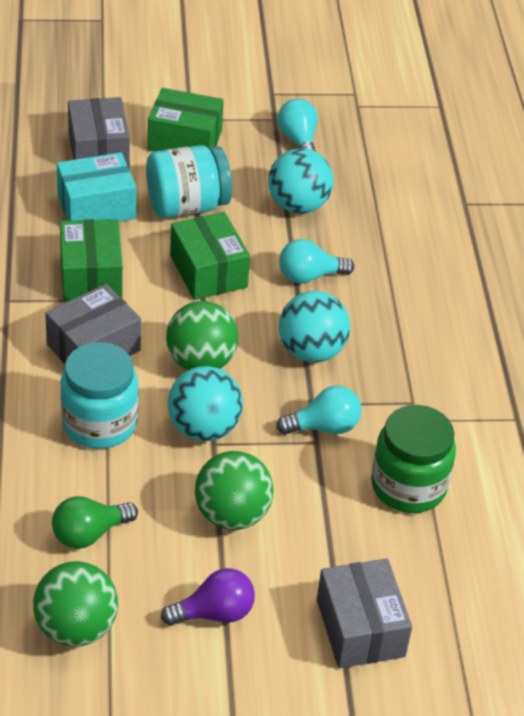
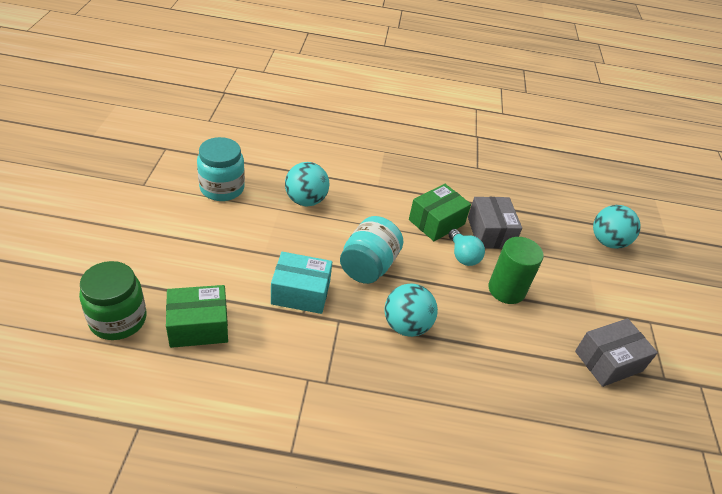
green ball: [33,561,118,647] [166,301,238,370] [195,451,274,530] = 3 -> none = 0
green box: [60,219,123,301] [148,88,224,152] [170,212,250,300] = 3 -> [166,285,228,348] [409,184,471,241] = 2
green cylinder: none = 0 -> [488,237,544,304] = 1
green light bulb: [52,496,138,549] = 1 -> none = 0
grey box: [45,284,141,364] [68,97,130,168] [317,558,412,668] = 3 -> [468,197,522,249] [575,318,658,387] = 2
purple light bulb: [161,568,255,626] = 1 -> none = 0
turquoise light bulb: [276,386,362,434] [278,99,318,152] [279,239,354,283] = 3 -> [449,229,485,266] = 1

